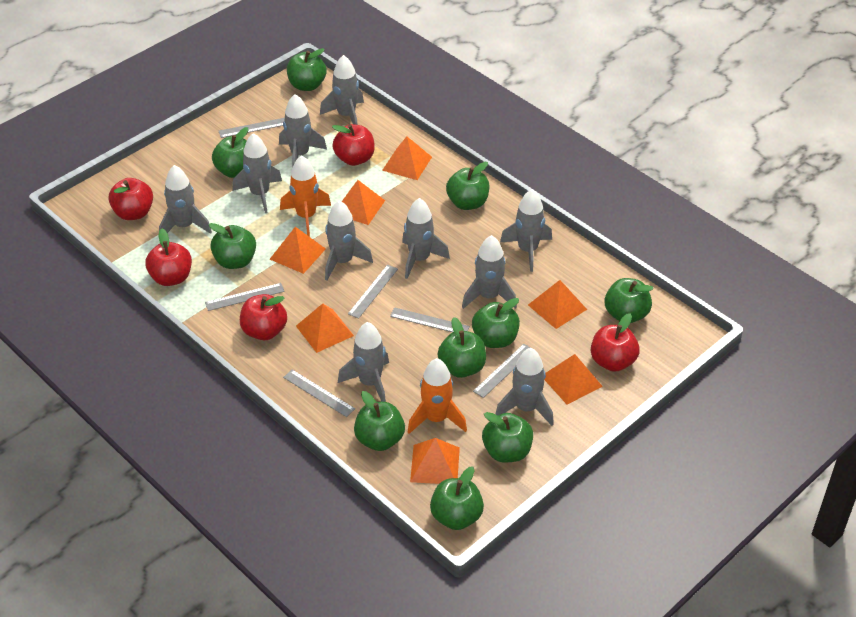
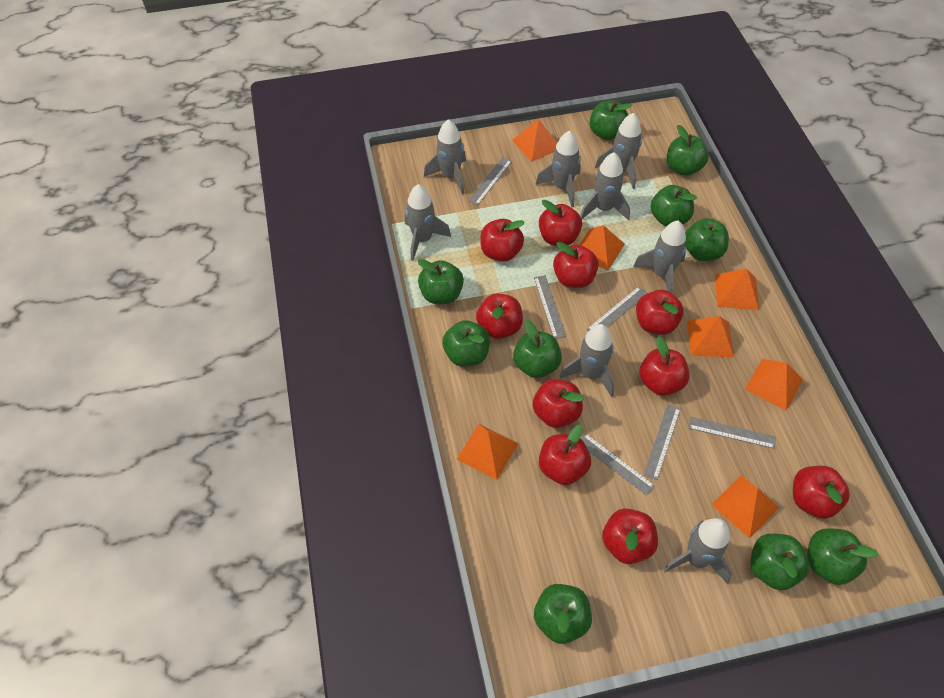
grey rocket: [159,165,212,234] [232,133,282,213] [279,94,327,168] [320,55,364,125] [325,200,373,280] [338,322,389,402] [402,198,450,279] [462,235,517,309] [495,348,554,426] [500,189,552,272] = 10 -> [405,184,451,261] [424,119,466,195] [535,131,581,207] [559,324,614,397] [580,152,630,221] [595,113,642,189] [633,221,686,293] [663,518,732,584] = 8
orange rocket: [280,155,331,237] [408,358,467,434] = 2 -> none = 0
red apple: [109,178,153,220] [145,228,192,286] [240,294,287,340] [332,124,375,166] [591,313,640,372] = 5 -> [476,293,523,339] [480,219,525,262] [533,379,584,428] [539,200,582,246] [539,425,591,485] [553,242,599,288] [602,509,658,564] [636,290,684,335] [639,336,689,396] [793,466,850,519] = 10

